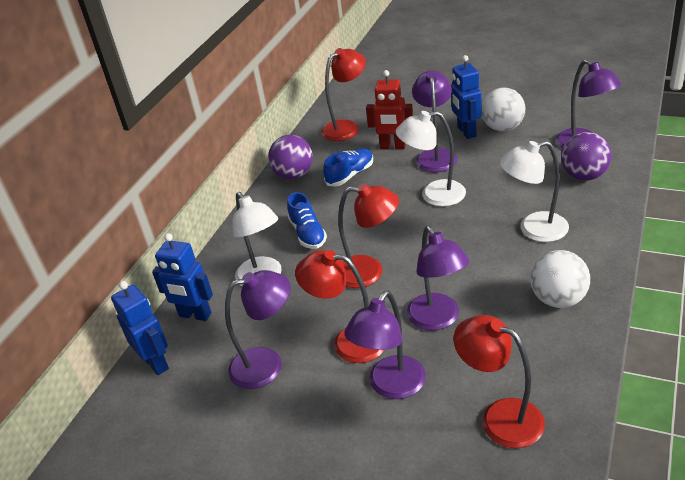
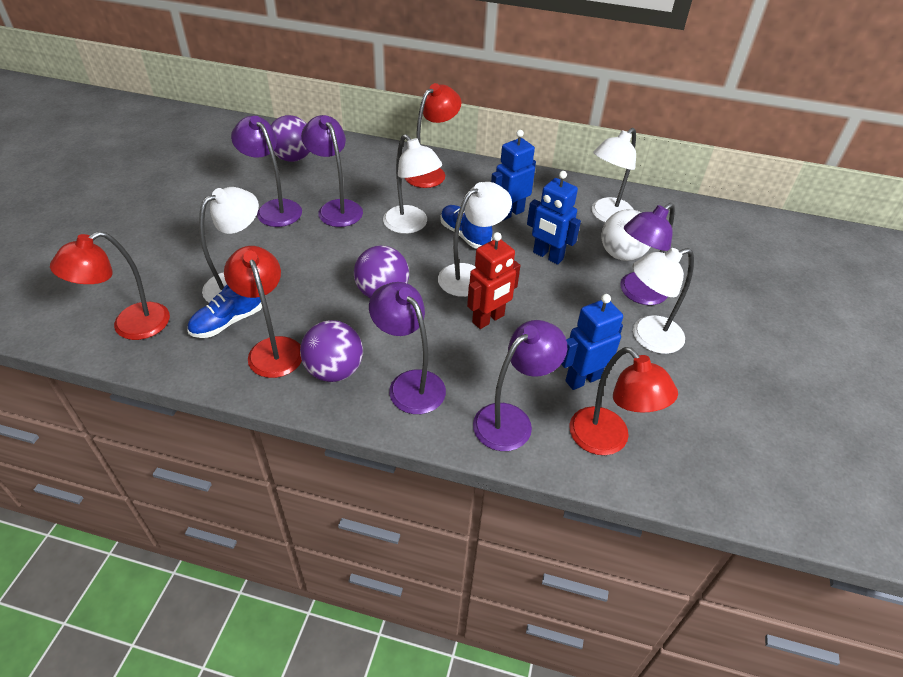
purple ball: [268,135,313,179] [561,132,612,181] = 2 -> [271,115,310,162] [300,320,363,382] [354,245,409,298] = 3
white ball: [482,88,525,131] [530,250,590,308] = 2 -> [601,209,650,261] = 1
white lamp: [233,192,282,286] [396,111,466,207] [499,141,569,242] = 3 -> [199,187,259,303] [383,134,442,234] [438,182,512,297] [592,128,636,222] [632,248,694,354] = 5

